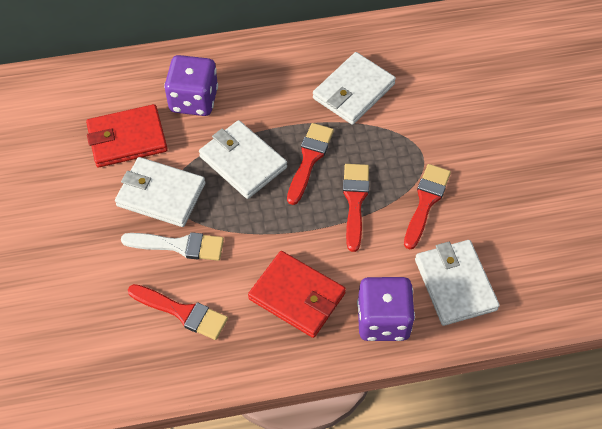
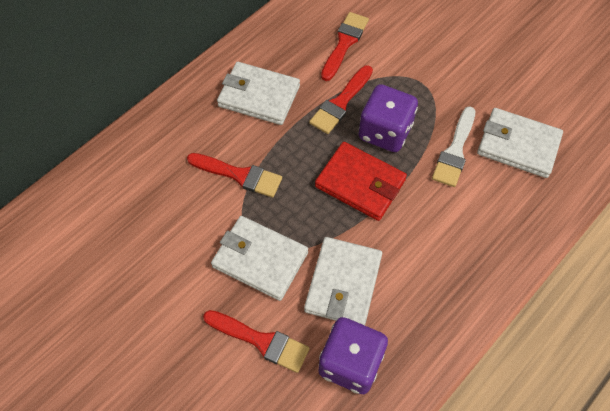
red wallet: [86,104,167,167] [248,251,346,338] = 2 -> [315,142,407,221] = 1

